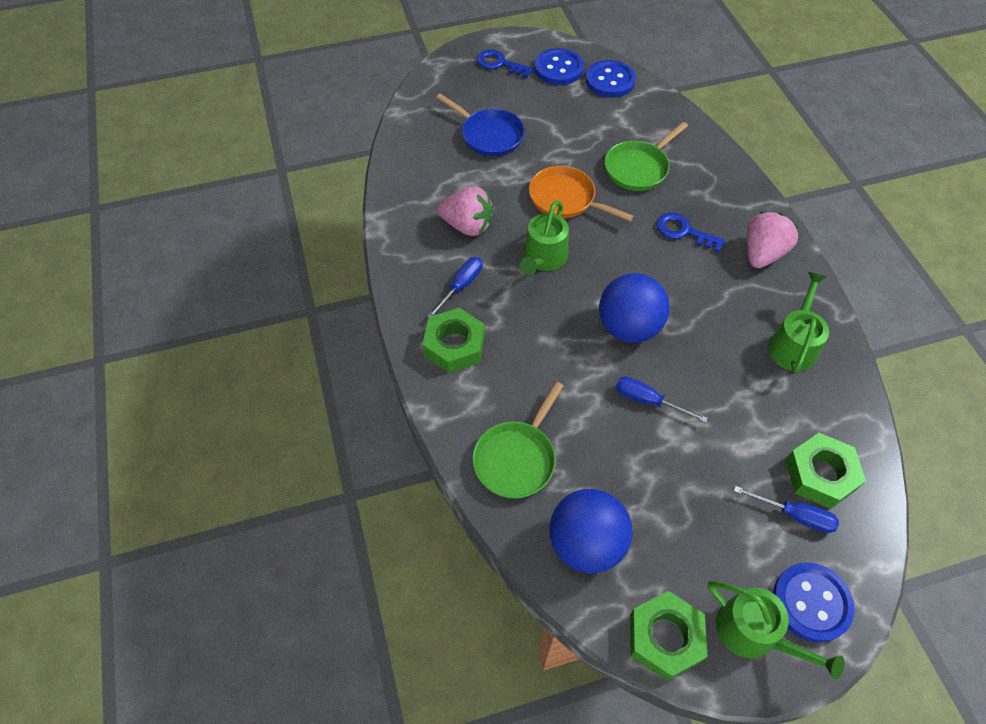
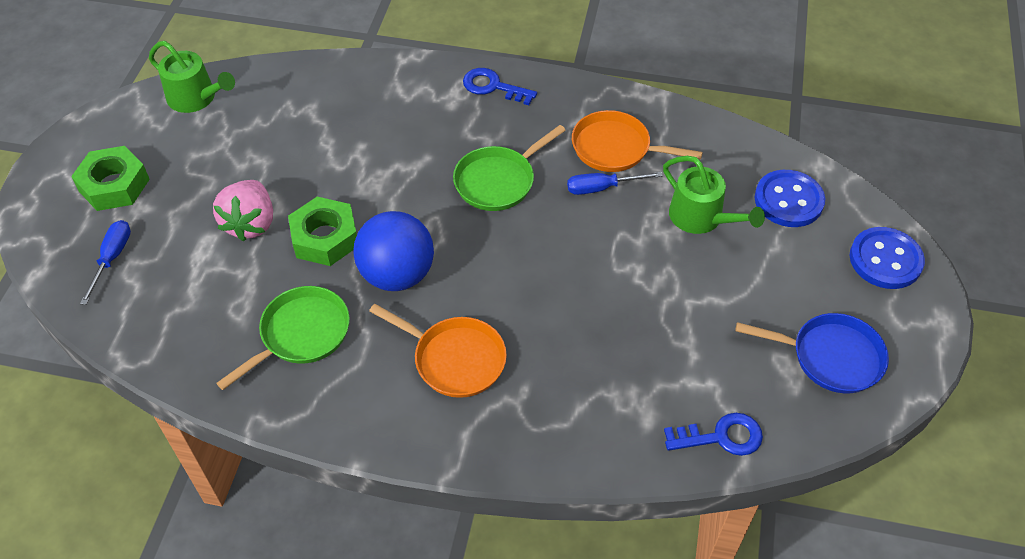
blue ball: [549,489,633,573] [599,273,670,343] = 2 -> [353,211,434,291] = 1
blue button: [535,48,584,85] [586,60,636,98] [773,562,855,643] = 3 -> [755,170,825,227] [849,227,925,289] = 2
blue screwdriver: [427,257,483,318] [616,376,708,423] [734,486,839,533] = 3 -> [80,220,131,305] [567,172,663,195] = 2
green nut: [422,308,485,373] [630,591,708,681] [785,433,866,509] = 3 -> [71,146,150,211] [288,197,357,266] = 2
green watering can: [520,201,569,275] [708,581,845,680] [768,272,829,373] = 3 -> [149,41,235,113] [663,156,765,234] = 2
orange pan: [529,166,633,221] = 1 -> [369,304,507,398] [572,110,703,172] = 2
pink strawberry: [437,186,493,236] [747,211,799,268] = 2 -> [213,180,273,241] = 1

